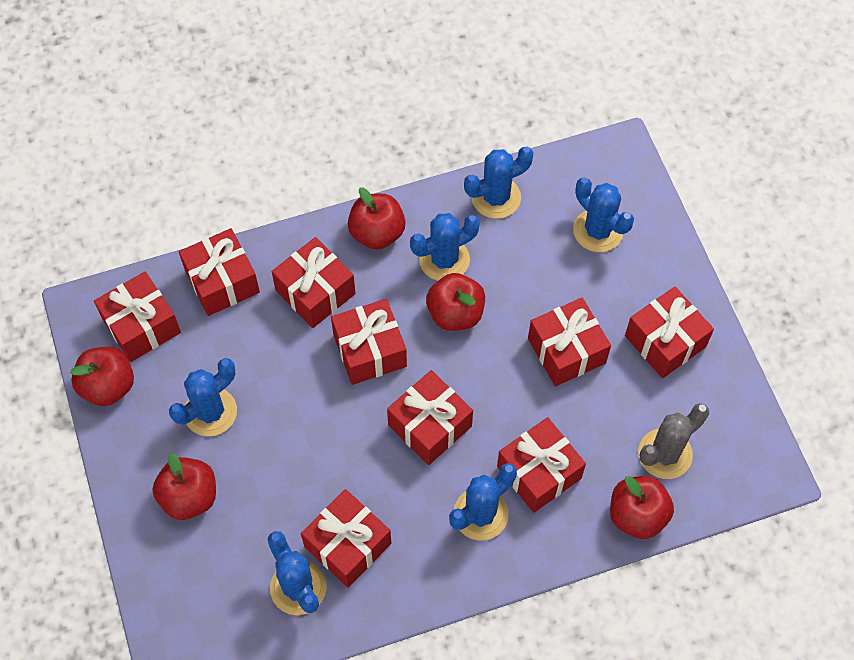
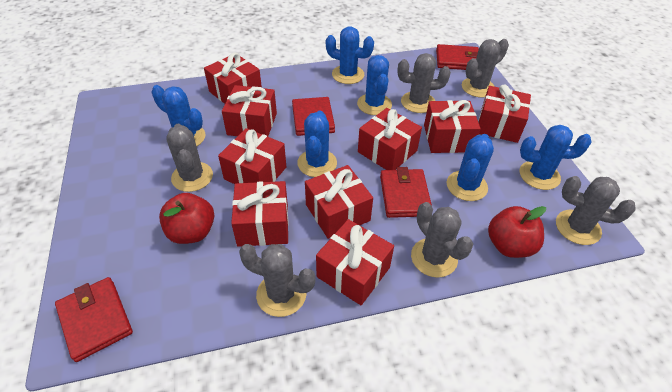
grey cactus: [638,403,709,479] = 1 -> [166,124,213,192] [239,244,316,317] [398,53,451,113] [411,202,473,278] [462,39,509,98] [556,176,635,245] = 6
red apple: [70,347,134,406] [152,453,216,520] [348,188,406,250] [426,273,485,331] [610,476,674,539] = 5 -> [159,193,214,244] [488,206,546,258] = 2
red wallet: none = 0 -> [55,277,133,362] [292,97,335,136] [380,167,432,218] [436,44,479,70] = 4

